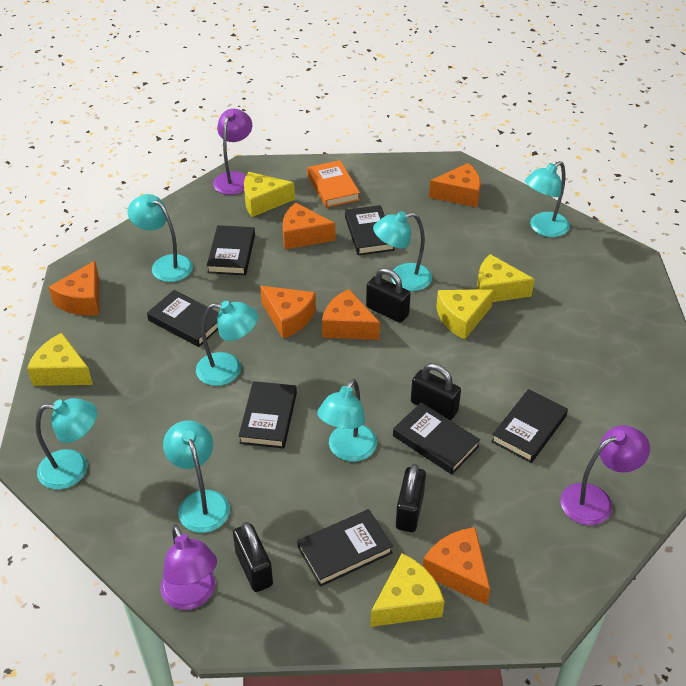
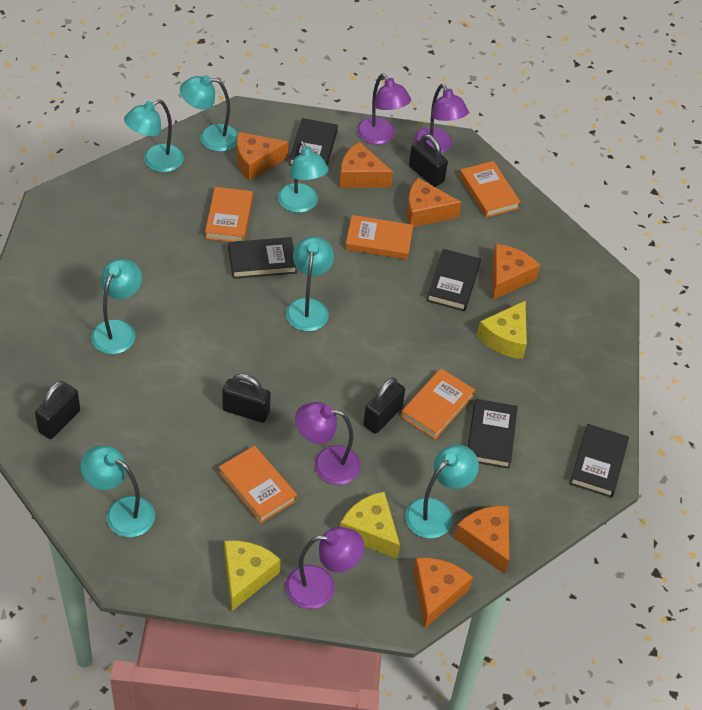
black book: [147,290,219,347] [207,225,255,275] [238,381,297,448] [298,509,393,587] [345,205,395,255] [393,402,480,475] [491,389,568,463] = 7 -> [228,237,297,279] [289,118,338,166] [427,249,481,311] [468,399,518,469] [570,424,629,498] = 5
orange book: [307,160,360,208] = 1 -> [205,187,253,242] [219,445,297,523] [345,215,413,260] [401,369,475,440] [459,161,520,218] = 5
purple lamp: [160,525,217,610] [213,109,252,195] [561,425,650,525] = 3 -> [285,527,364,609] [295,402,361,485] [357,73,411,144] [414,84,469,154] = 4
yellow cheese: [27,333,93,386] [244,172,295,217] [370,553,445,627] [436,289,494,340] [477,254,535,302] = 5 -> [224,540,281,612] [340,492,400,559] [477,300,527,359] = 3

